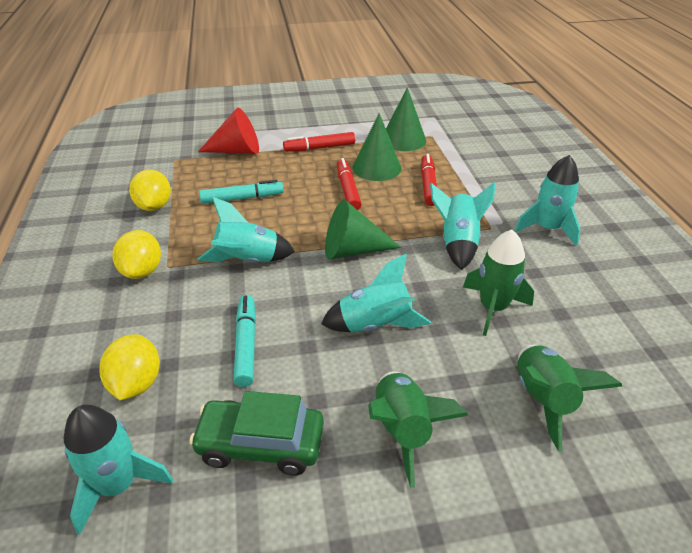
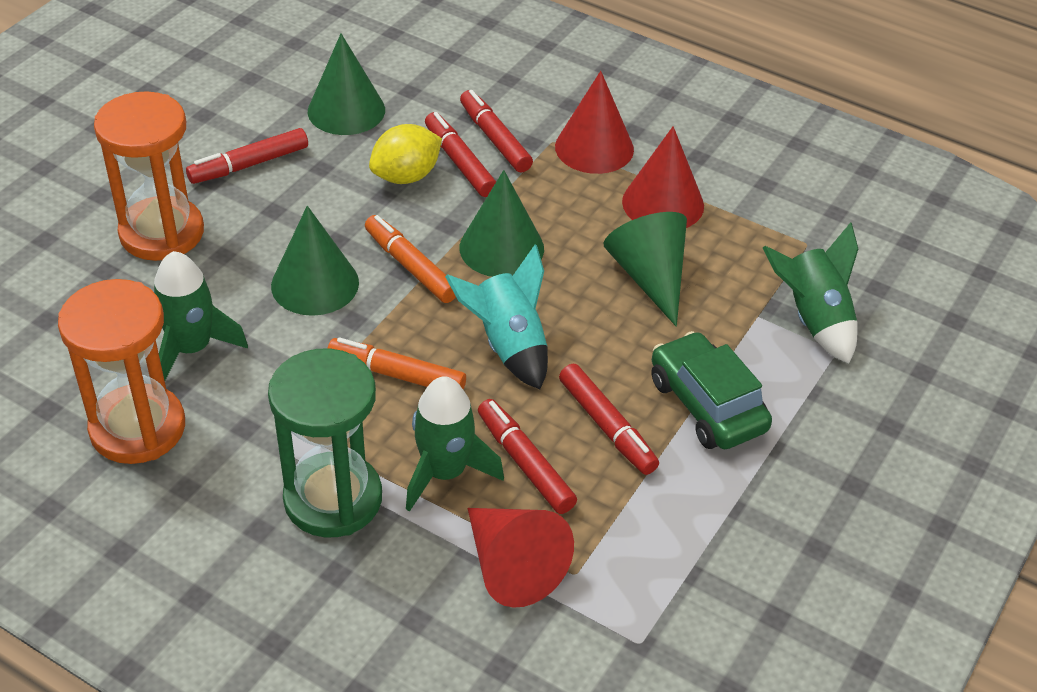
green cone: [325,200,401,259] [352,113,401,181] [386,87,426,151] = 3 -> [271,206,359,316] [308,34,385,135] [459,170,544,277] [604,212,687,327] = 4
green hourglass: none = 0 -> [268,349,382,537] = 1
orange hourglass: none = 0 -> [58,279,185,464] [94,91,204,261] = 2
orange marker: none = 0 -> [327,337,466,390] [365,215,456,303] = 2
red cone: [198,108,259,154] = 1 -> [468,508,574,608] [555,71,634,174] [622,126,704,228] = 3
red marker: [283,132,355,152] [337,158,362,210] [421,154,437,206] = 3 -> [186,128,308,184] [425,112,496,197] [460,90,533,173] [478,399,577,514] [559,364,659,475] = 5
turquoise marker: [199,180,284,204] [233,295,256,387] = 2 -> none = 0
turquoise rocket: [64,405,173,535] [198,197,295,263] [321,254,431,332] [430,182,496,270] [515,155,581,246] = 5 -> [445,244,548,389] = 1
yellow lemon: [99,334,160,400] [113,230,161,279] [129,169,171,211] = 3 -> [369,124,442,184] = 1

